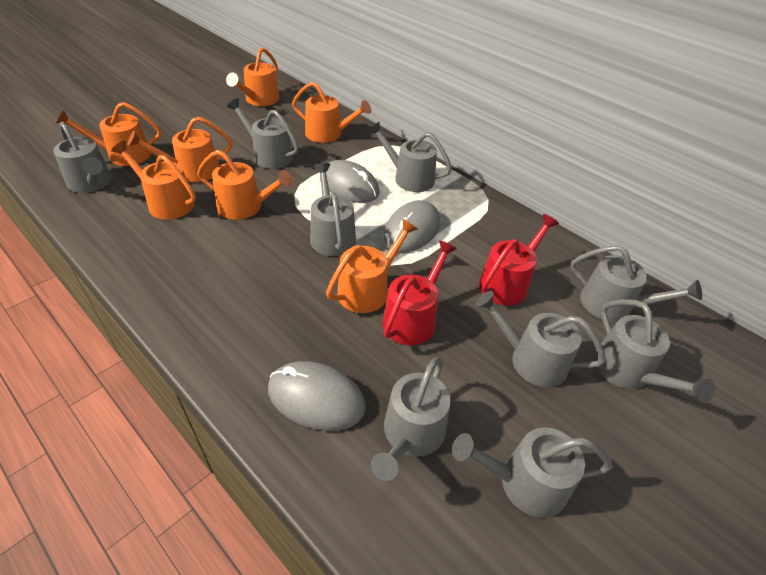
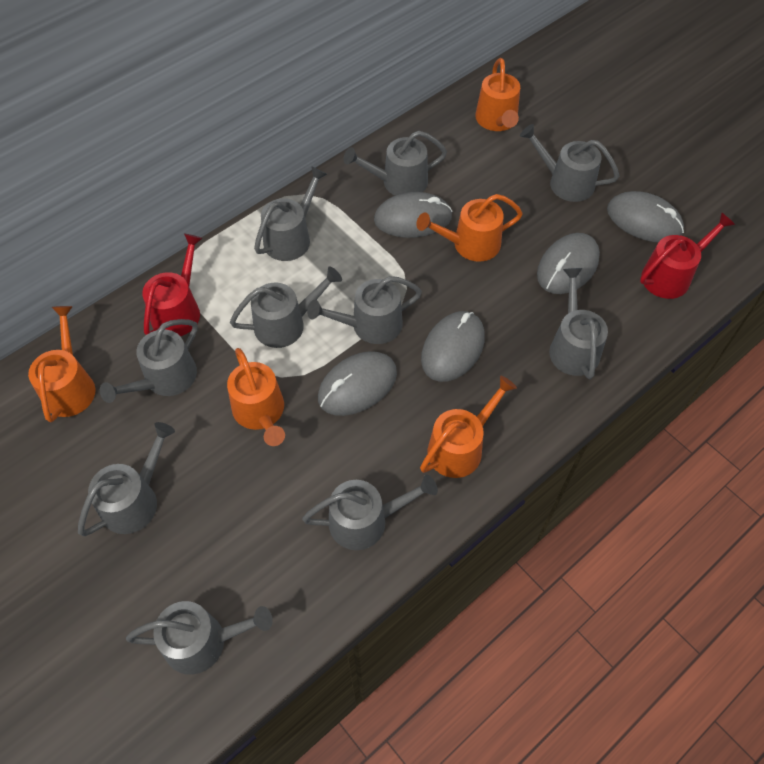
grey mouse: [268,361,366,431] [320,160,379,203] [384,200,440,252] = 3 -> [318,351,397,416] [374,192,453,238] [421,311,485,382] [537,233,600,294] [607,191,684,242] = 5
grey watering can: [53,121,112,193] [227,98,299,169] [310,163,356,256] [368,121,452,192] [371,357,450,481] [452,427,613,518] [476,291,606,387] [570,245,702,321] [594,299,715,403] = 9 -> [78,422,175,536] [100,319,198,403] [126,601,273,675] [230,266,342,348] [254,166,327,261] [302,475,438,550] [307,276,422,344] [343,131,447,196] [520,124,619,202] [549,268,608,379] = 10
orange watering can: [56,102,161,166] [111,141,196,220] [127,117,233,182] [197,150,293,220] [226,47,280,106] [292,82,371,143] [326,219,418,313] = 7 -> [28,306,96,422] [227,348,285,446] [416,194,523,262] [420,376,517,478] [475,58,520,131] = 5

